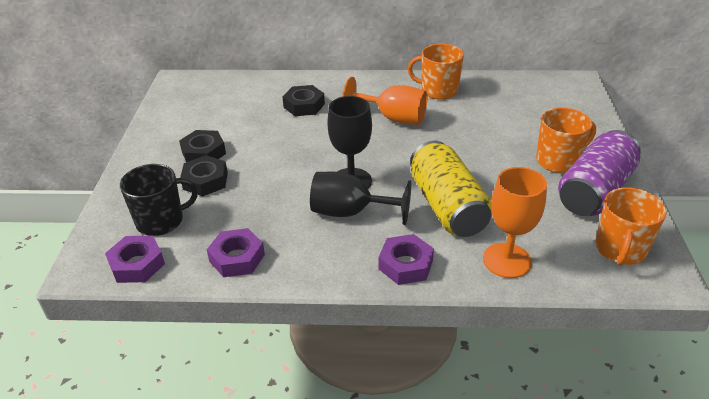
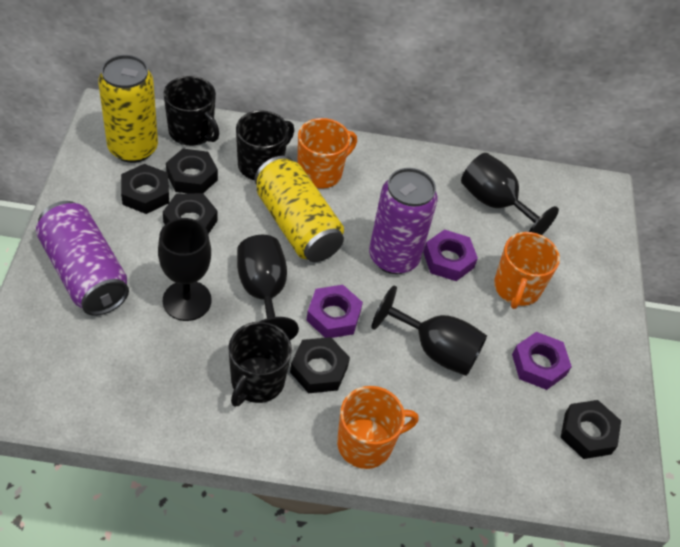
black goblet: [310,172,411,225] [327,96,372,189] = 2 -> [158,218,211,321] [237,235,299,340] [371,286,487,376] [461,153,559,235] = 4
black mug: [120,164,198,236] = 1 -> [163,76,219,146] [229,322,292,407] [236,110,294,180] = 3
black nut: [179,130,226,162] [180,155,228,197] [282,85,325,116] = 3 -> [121,164,169,214] [163,193,217,234] [166,149,218,194] [290,337,350,393] [560,400,621,459] = 5
orange goblet: [342,77,428,125] [483,167,547,278] = 2 -> none = 0
purple can: [558,130,641,216] = 1 -> [36,201,129,316] [369,168,438,274] = 2
yellow can: [410,141,492,237] = 1 -> [98,55,158,163] [255,156,344,262] = 2

